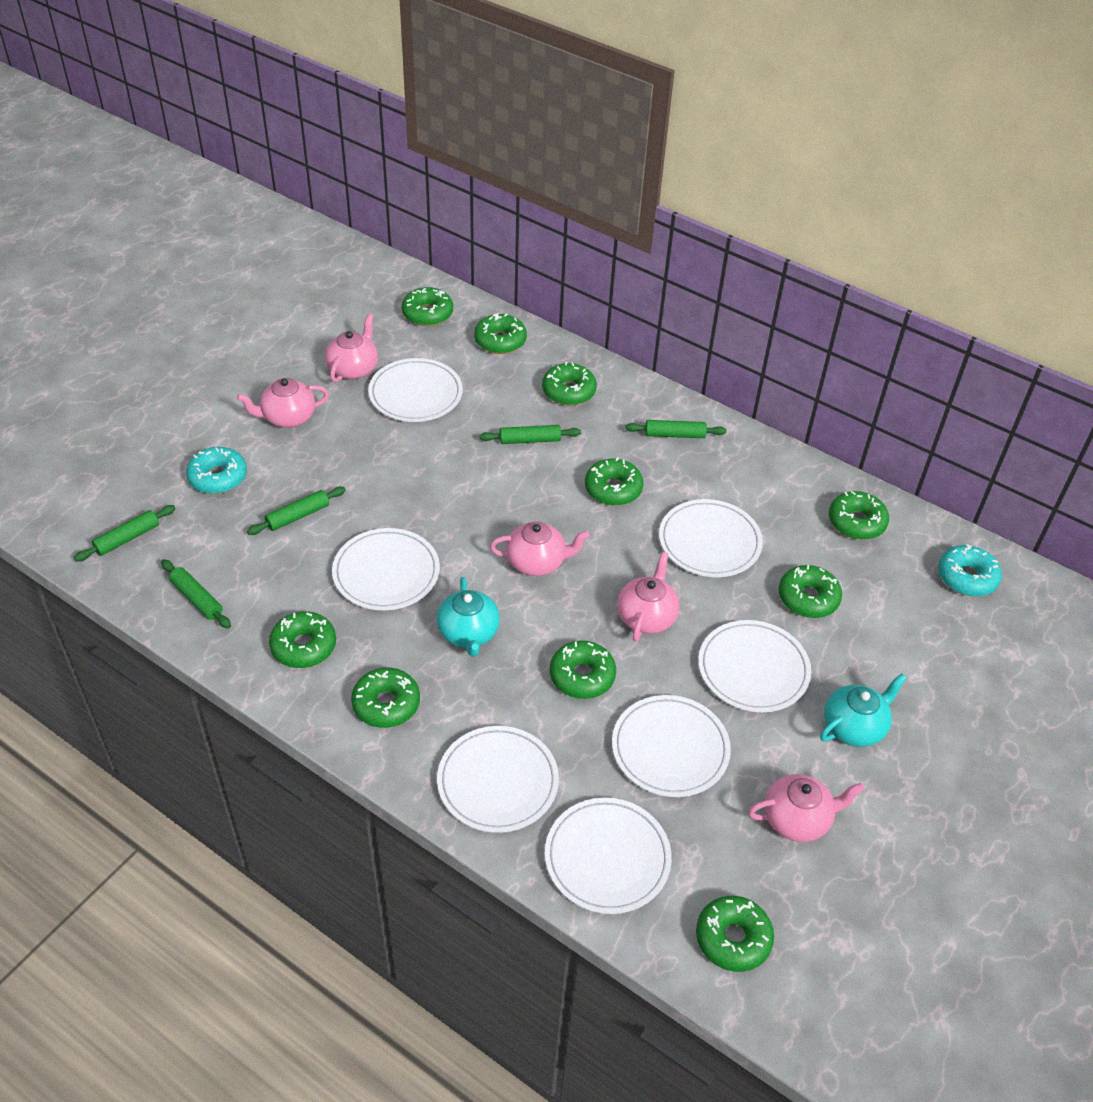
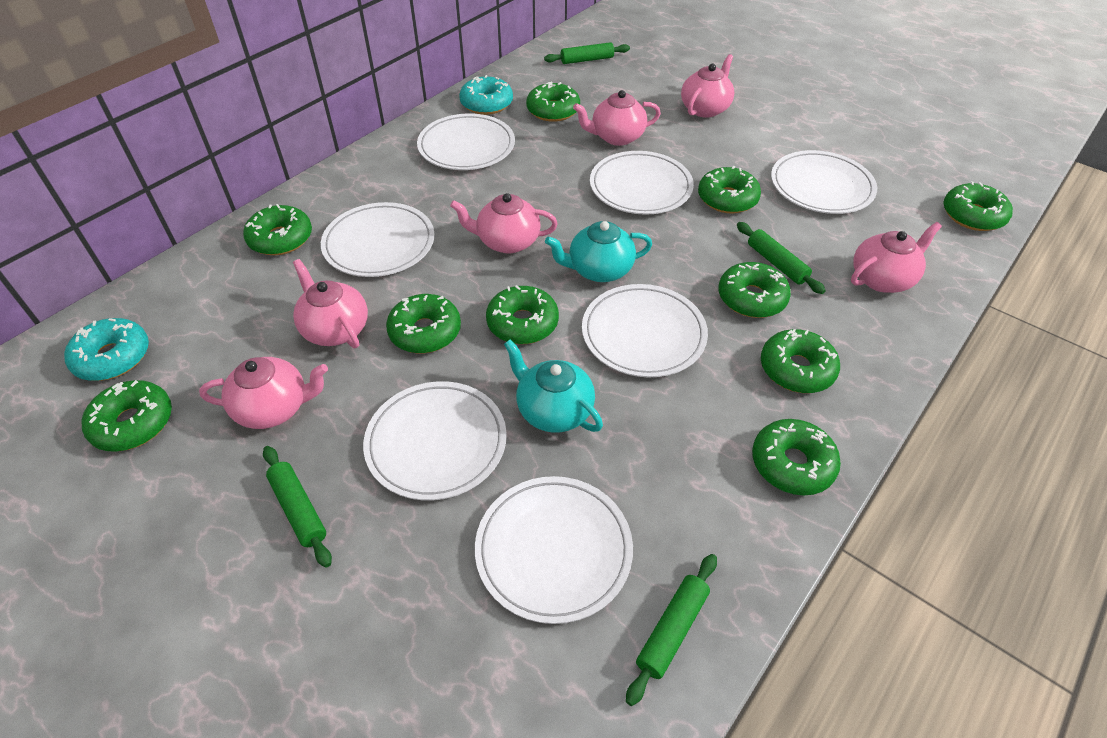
green rolling pin: [74,505,176,562] [161,559,231,628] [247,487,346,535] [479,425,581,444] [625,420,726,438] = 5 -> [263,446,332,568] [544,42,630,64] [626,554,717,706] [737,222,826,294] = 4
pink teapot: [237,378,329,428] [325,314,378,382] [490,522,590,576] [617,551,680,641] [748,774,864,842] = 5 -> [199,357,328,429] [293,259,368,348] [450,193,558,254] [573,90,661,146] [681,54,734,118] [851,222,942,293] = 6

